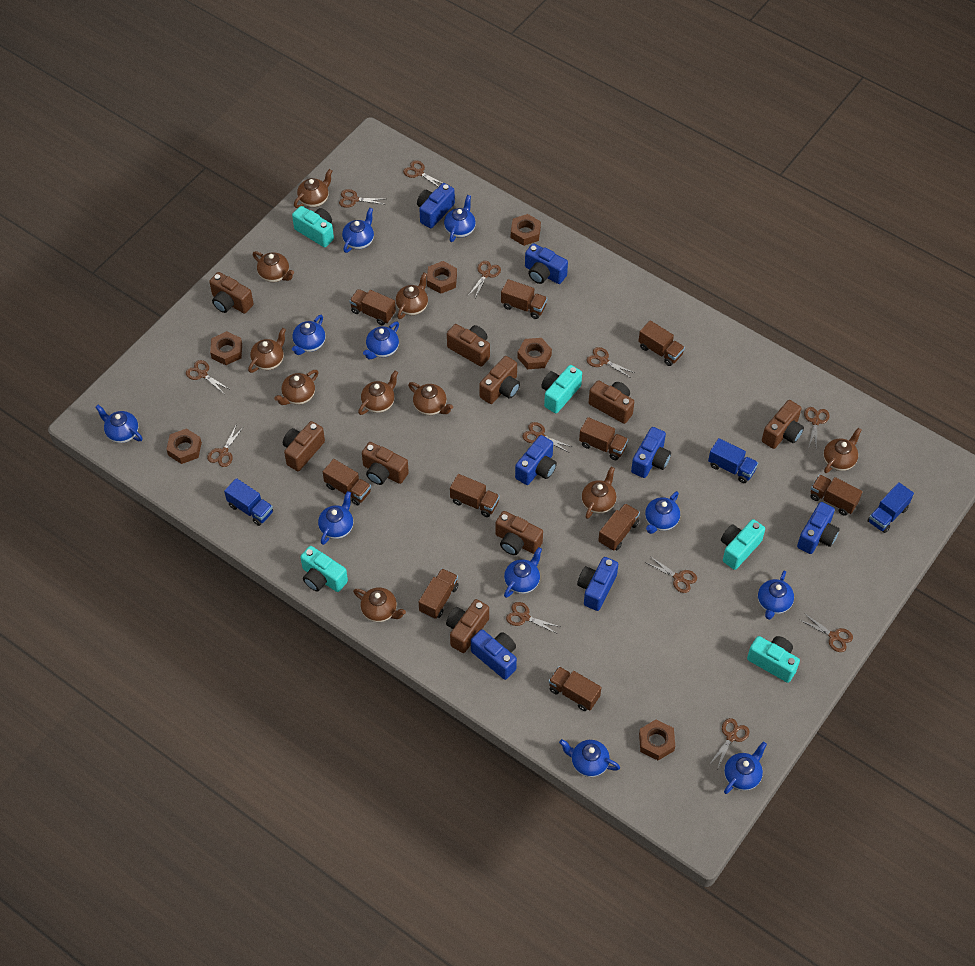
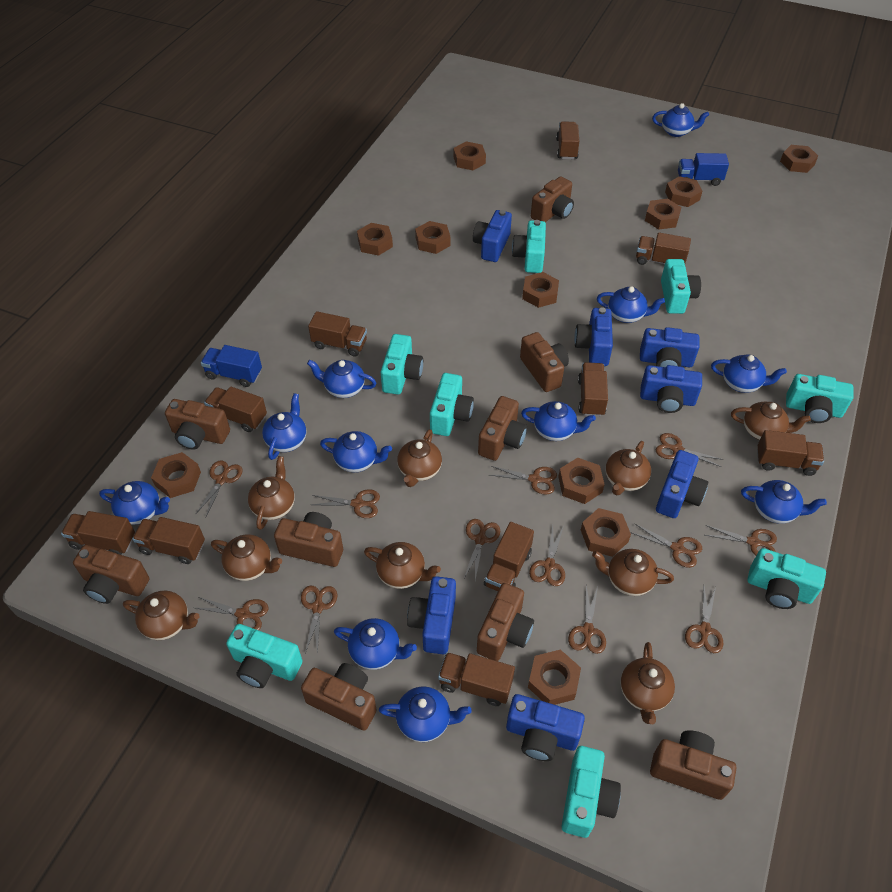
blue truck: [224,478,273,526] [708,438,758,483] [868,482,914,533] = 3 -> [201,345,262,387] [678,153,729,186] = 2
brown nut: [166,428,202,464] [210,331,242,365] [427,261,457,294] [511,214,541,246] [517,338,552,369] [639,719,675,760] = 6 -> [151,452,201,498] [357,223,393,256] [415,221,450,254] [453,141,486,170] [522,272,559,308] [528,650,581,705] [558,458,605,504] [581,508,631,557] [645,199,682,230] [665,176,702,207] [780,145,818,173] = 11
brown teapot: [248,328,286,373] [253,251,294,282] [274,370,318,405] [294,169,332,208] [353,587,406,622] [358,371,398,415] [396,272,428,319] [408,382,453,415] [582,467,617,519] [824,428,862,473] = 10 -> [123,590,199,640] [211,534,282,581] [248,456,295,530] [364,542,441,589] [397,429,442,487] [592,549,674,596] [605,441,651,496] [620,642,675,724] [731,402,811,440] = 9
turquoise camera: [292,206,334,247] [300,546,348,592] [541,365,582,413] [721,519,765,570] [747,636,800,683] = 5 -> [226,624,302,688] [381,334,423,395] [430,373,474,436] [512,220,546,273] [561,746,621,838] [661,259,701,314] [747,548,826,609] [786,374,854,423] = 8

